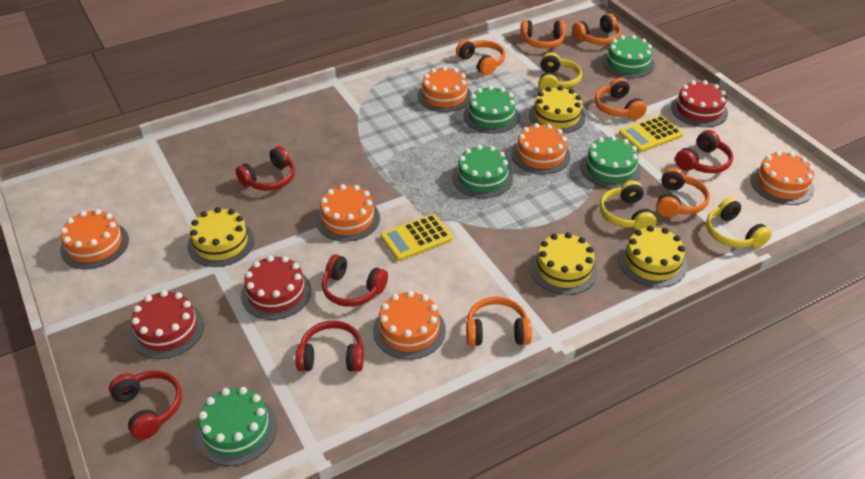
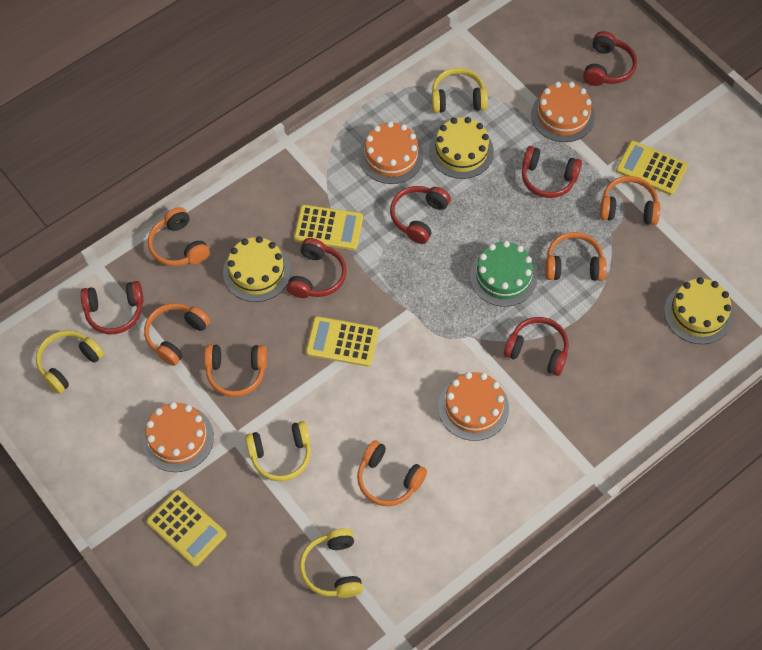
green cake: [195,387,277,466] [452,145,513,198] [464,86,520,134] [580,136,641,189] [602,35,655,78] = 5 -> [470,241,537,307] = 1
orange cake: [60,209,129,269] [316,184,380,242] [373,291,446,360] [417,66,472,112] [511,123,571,174] [750,151,814,205] = 6 -> [142,402,214,472] [359,121,424,184] [438,372,509,441] [531,82,595,142] = 4
red cake: [130,290,204,359] [241,255,312,320] [671,80,728,127] = 3 -> none = 0
red headphones: [109,370,182,440] [235,146,295,191] [295,320,364,372] [322,254,388,307] [675,130,733,173] = 5 -> [80,281,143,334] [287,238,347,298] [390,186,451,244] [504,317,569,376] [522,146,582,198] [583,31,637,86] = 6
yellow cake: [187,207,254,267] [529,86,585,133] [530,232,598,295] [619,226,687,288] = 4 -> [223,236,291,302] [429,117,494,179] [664,277,733,344] = 3
yellow calculator: [380,214,453,261] [619,115,683,152] = 2 -> [146,490,227,567] [294,205,363,250] [306,316,379,367] [616,141,688,195] = 4
yellow headphones: [539,53,582,91] [599,180,657,230] [706,197,772,248] = 3 -> [36,330,104,394] [245,421,311,481] [300,528,363,598] [431,68,488,113] = 4

